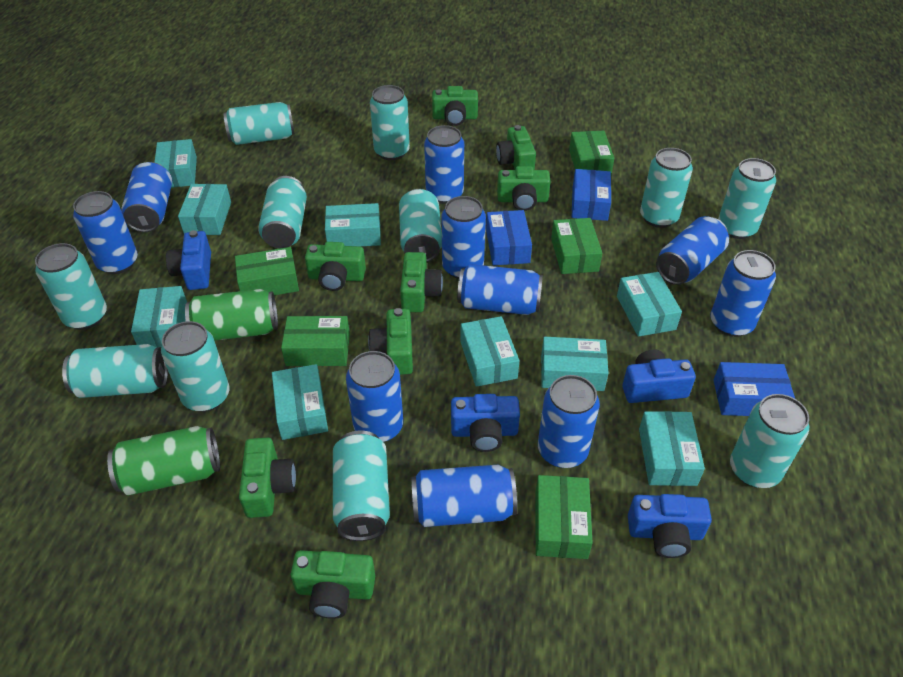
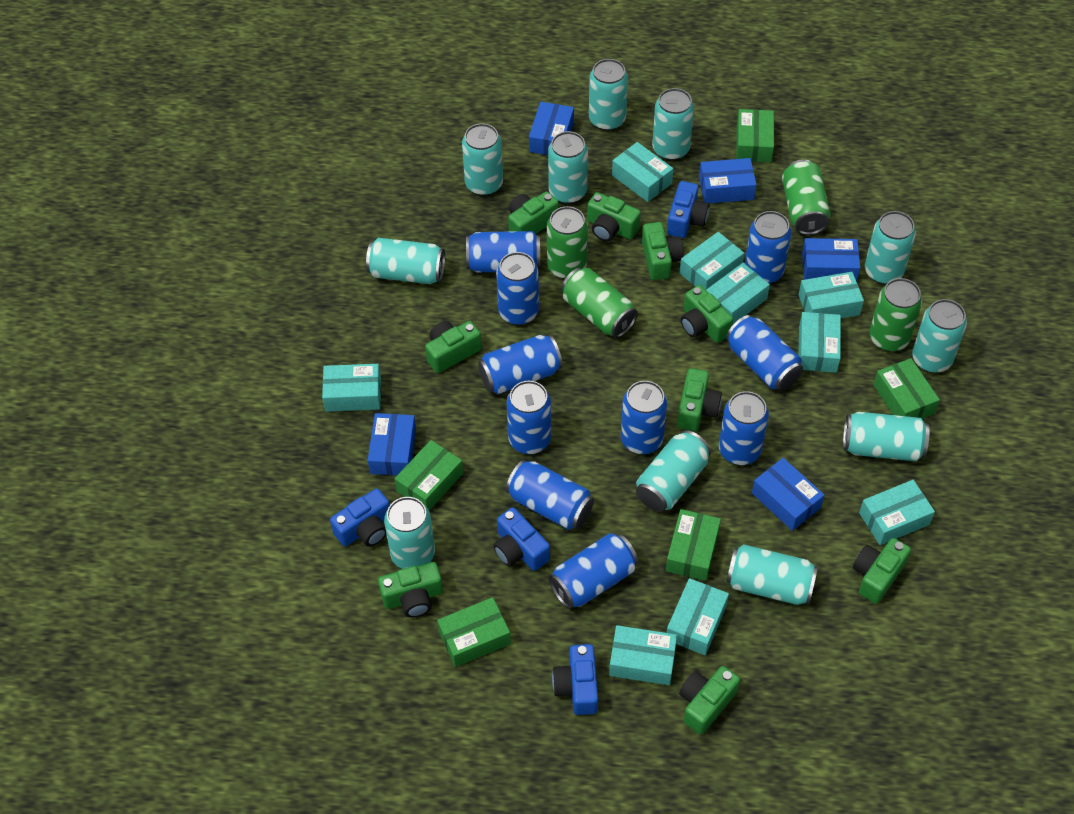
blue box: [486,210,532,265] [572,169,611,221] [713,362,795,416] = 3 -> [368,413,416,476] [529,102,574,155] [699,158,757,203] [752,458,824,531] [802,238,860,282] = 5
green camera: [239,438,296,518] [291,550,375,619] [305,242,366,291] [368,308,413,375] [400,252,443,312] [432,86,478,126] [496,125,536,170] [497,166,551,211] = 8 -> [378,562,443,618] [425,321,482,373] [508,191,559,234] [587,192,641,242] [642,222,684,280] [677,368,722,431] [679,666,740,735] [681,285,734,343] [853,538,911,604] = 9
green can: [107,426,220,496] [185,289,278,341] = 2 -> [547,206,588,279] [561,267,638,338] [782,159,830,235] [869,278,922,351] = 4

